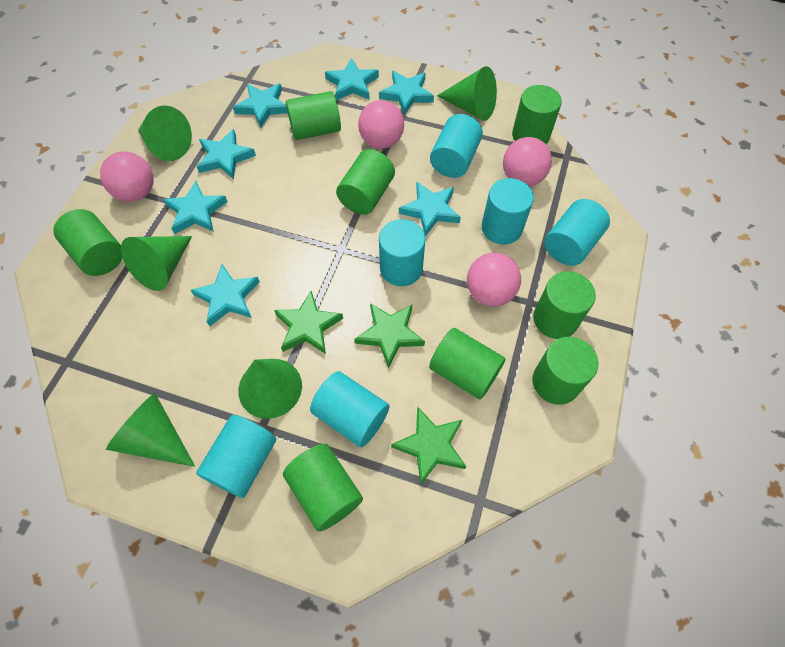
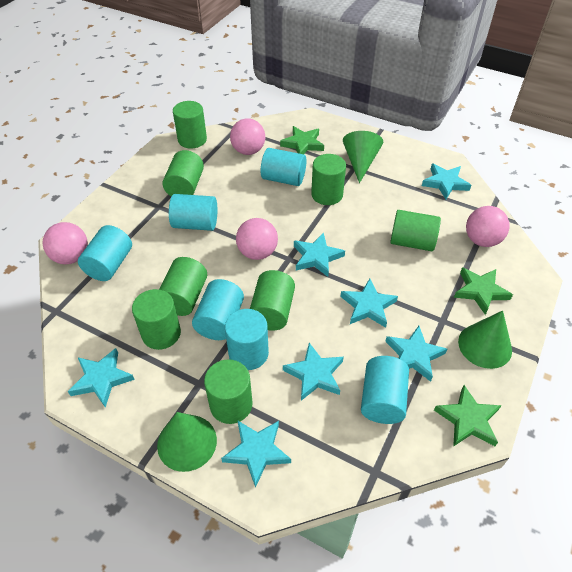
green cone: [106,393,195,467] [121,236,192,291] [138,106,192,161] [238,359,302,419] [437,66,497,121] = 5 -> [157,412,217,472] [343,131,383,183] [458,311,512,369] = 3

